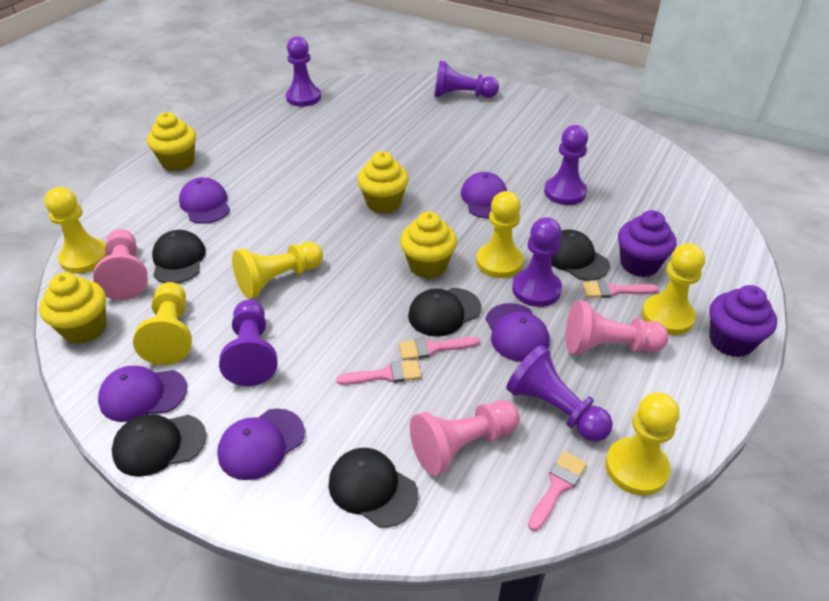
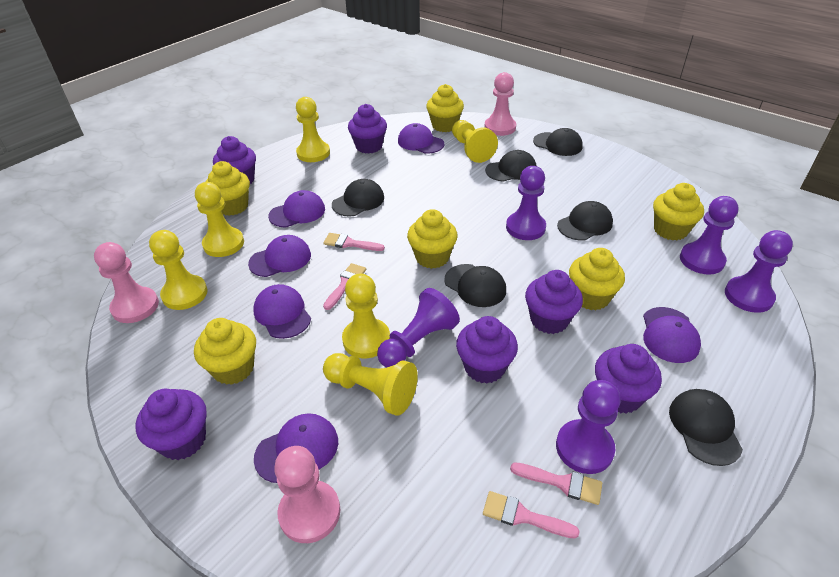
black cap: [112,414,207,477] [152,230,206,283] [328,448,418,527] [408,288,481,337] [551,229,610,281] = 5 -> [332,179,384,217] [444,264,506,307] [485,150,537,182] [533,128,583,156] [557,201,613,241] [669,389,743,466] = 6
purple cap: [98,366,187,422] [179,177,230,224] [217,408,305,480] [461,172,507,218] [486,303,549,362] = 5 -> [248,235,311,277] [253,284,311,339] [254,413,338,483] [268,190,325,227] [398,123,444,154] [643,307,701,363] = 6
purple cupcake: [618,210,676,277] [709,285,777,357] = 2 -> [136,388,207,460] [213,136,256,184] [348,104,387,154] [456,316,518,384] [525,270,583,334] [595,344,662,414] = 6
purple pawn: [219,300,277,386] [286,36,321,107] [434,60,499,98] [506,345,613,442] [512,217,562,307] [544,125,588,205] = 6 -> [377,288,460,367] [506,166,546,240] [556,380,621,474] [680,196,739,274] [725,230,793,313] = 5
yellow cupcake: [39,273,107,344] [147,112,196,171] [357,151,409,214] [400,212,457,278] = 4 -> [194,318,256,385] [205,161,250,216] [407,209,458,269] [426,84,464,132] [569,248,625,310] [653,183,704,240] = 6

